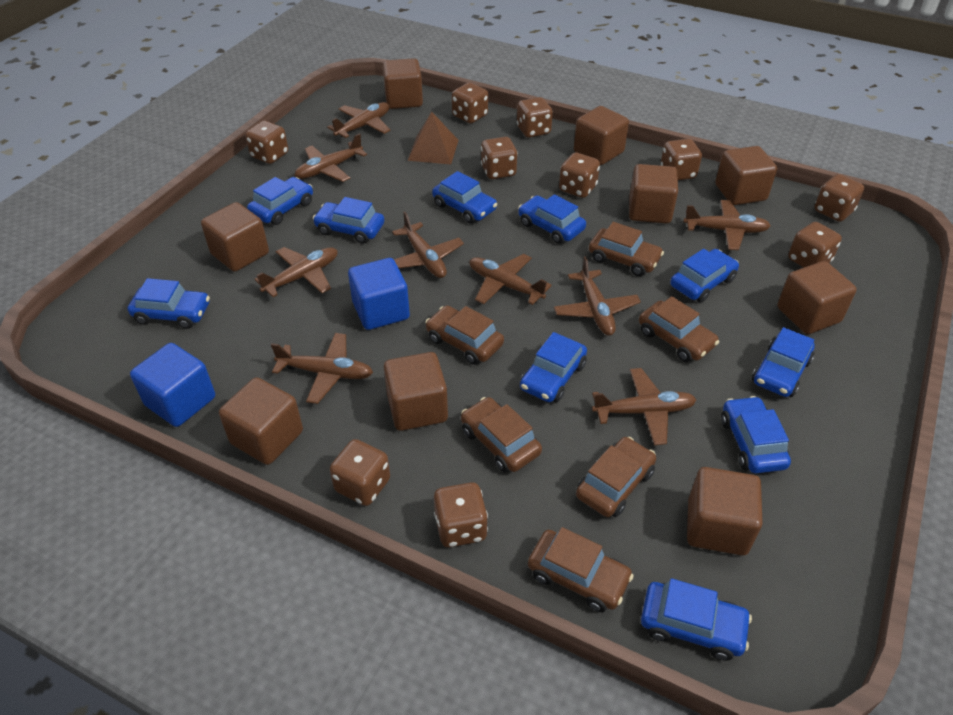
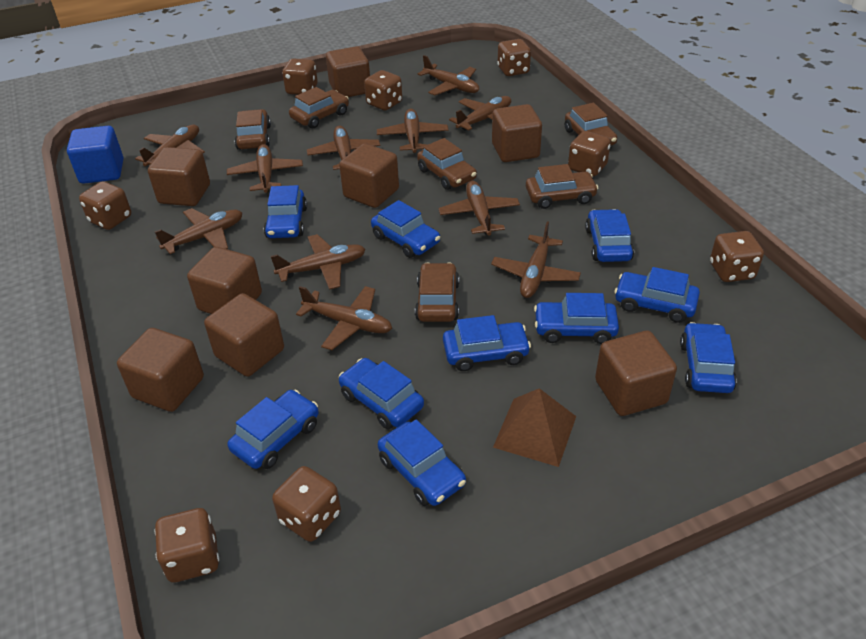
blue cube: [130,343,215,427] [348,258,410,330] = 2 -> [67,126,123,184] = 1
brown cube: [201,202,269,272] [219,377,303,465] [383,58,423,109] [384,352,448,431] [574,106,629,165] [629,164,678,224] [687,467,763,555] [715,146,777,205] [777,261,857,334] = 9 -> [117,328,204,412] [148,147,210,206] [187,247,262,314] [204,293,284,377] [326,46,370,97] [339,143,399,208] [492,104,542,162] [595,331,677,416] = 8
brown dice: [245,121,288,164] [330,439,390,506] [434,482,488,547] [452,83,488,123] [481,137,518,179] [517,97,553,138] [559,152,600,198] [661,139,702,180] [788,222,842,268] [815,174,864,222] = 10 -> [79,181,131,230] [154,508,219,582] [272,466,341,542] [282,58,318,95] [364,70,402,110] [497,39,531,76] [568,131,611,177] [710,231,764,282] = 8
brown plane: [254,247,338,297] [271,333,373,404] [294,133,367,182] [327,102,391,138] [392,212,464,278] [469,254,552,305] [554,256,641,336] [592,368,697,445] [683,200,771,250] = 9 -> [135,125,205,166] [155,208,242,254] [227,144,303,193] [271,234,366,290] [296,286,392,350] [307,126,380,170] [377,108,449,153] [417,55,479,95] [438,181,520,236] [449,96,511,131] [491,221,581,298] = 11

